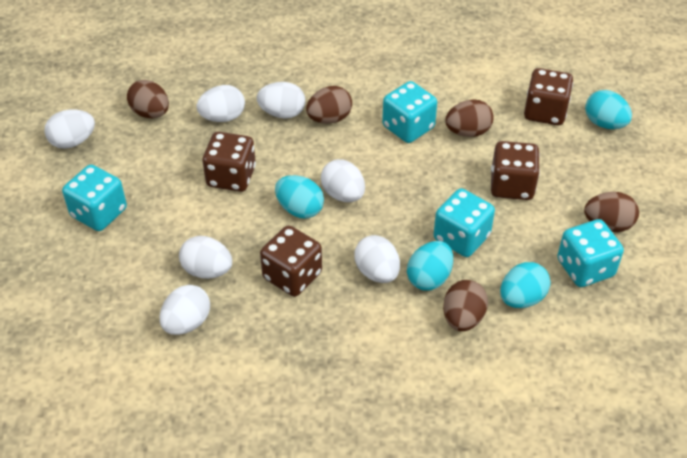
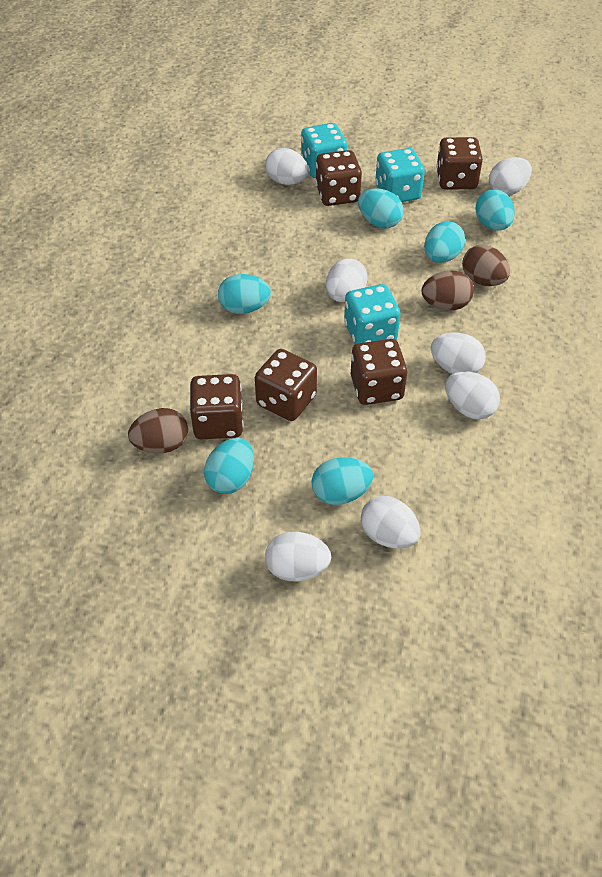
brown dice: [202,132,256,192] [260,225,322,297] [491,141,540,200] [524,68,573,125] = 4 -> [190,374,244,439] [255,349,317,421] [316,150,362,206] [351,339,407,405] [436,137,483,190] = 5
brown egg: [127,80,169,118] [306,86,352,124] [443,280,488,331] [445,100,494,137] [584,192,639,232] = 5 -> [128,408,188,453] [422,271,474,310] [462,245,510,286] = 3
turquoise dice: [62,165,127,231] [382,81,437,143] [434,188,495,257] [557,219,624,287] = 4 -> [301,123,347,178] [344,284,400,344] [375,148,425,202] = 3
turquoise egg: [275,175,324,218] [407,241,453,290] [500,262,550,308] [585,90,632,129] = 4 -> [204,438,254,494] [218,274,271,314] [311,457,373,505] [358,188,404,229] [424,221,465,263] [475,189,515,231] = 6

